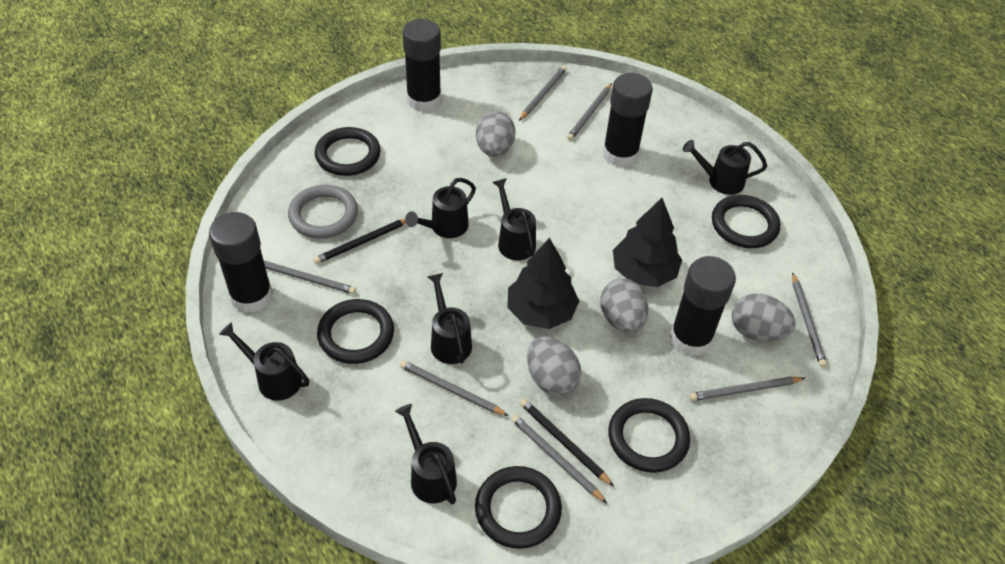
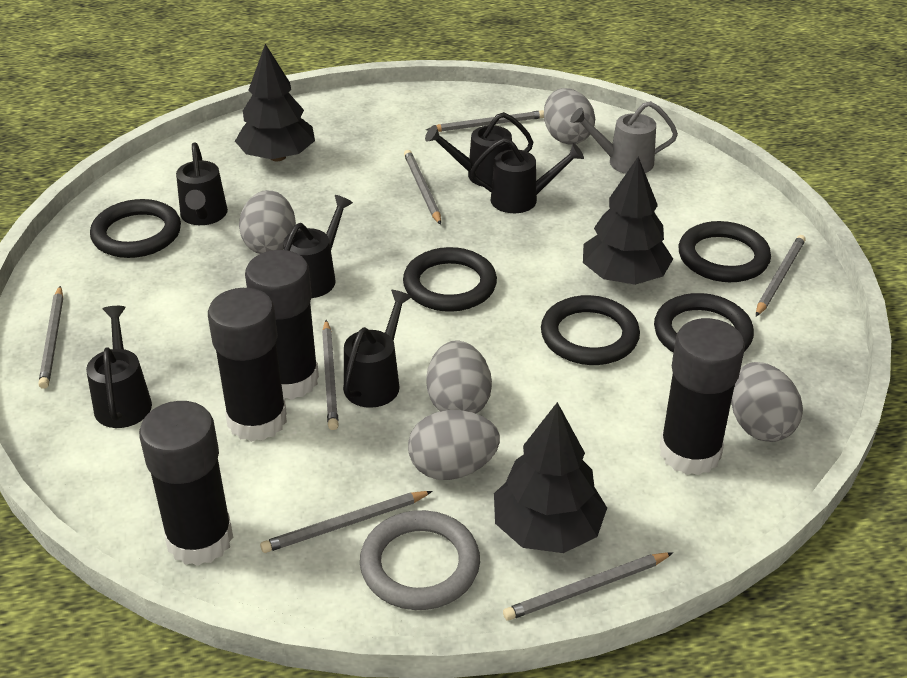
black pencil: [313,219,406,264] [520,399,614,486] = 2 -> none = 0
black tree: [507,238,579,329] [613,198,682,287] = 2 -> [235,44,315,161] [494,402,607,553] [583,157,673,285] = 3
grey egg: [476,111,516,157] [527,336,581,396] [600,278,648,333] [732,294,796,341] = 4 -> [239,190,296,254] [408,410,500,480] [426,340,492,414] [544,88,595,145] [731,362,803,442] = 5
grey watering can: none = 0 -> [570,101,678,174] = 1

